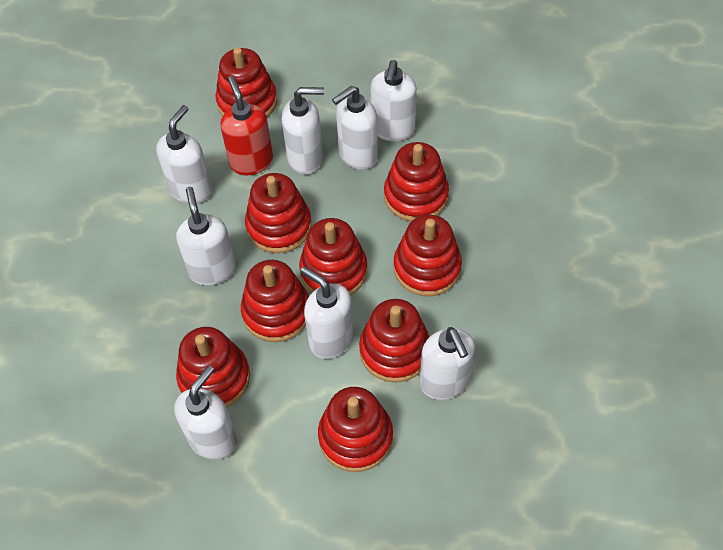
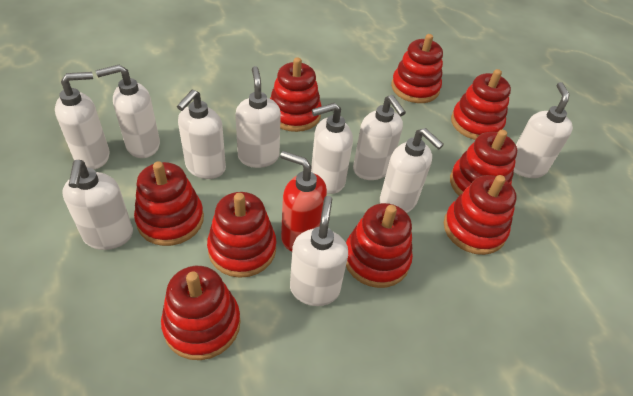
white soap dispenser: [156,105,212,204] [174,365,237,460] [176,187,236,285] [282,87,324,175] [300,266,354,359] [332,86,378,170] [371,60,417,141] [420,327,475,400] = 8 -> [55,72,110,169] [62,160,133,250] [96,65,160,158] [177,90,226,179] [235,66,281,168] [290,196,348,306] [311,103,353,194] [353,95,406,180] [380,128,444,213] [514,82,573,178] = 10

